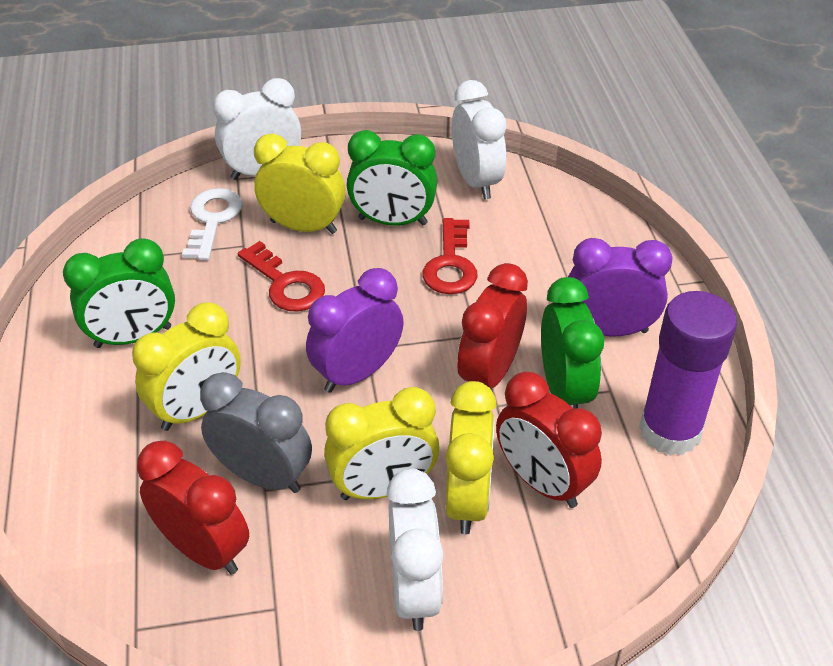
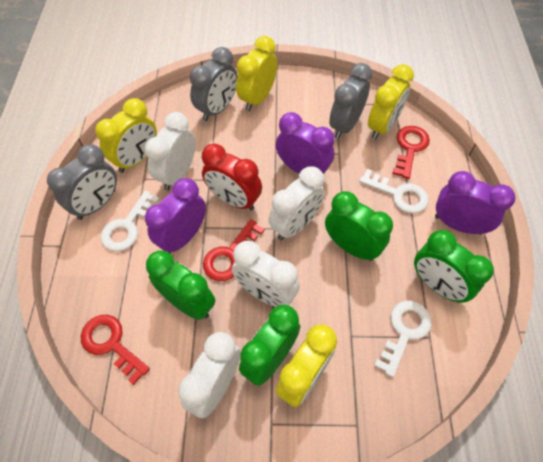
green clock: [63,238,175,348] [347,130,437,226] [541,277,604,409] = 3 -> [146,250,215,320] [239,305,300,386] [325,191,393,261] [414,230,494,302] = 4
grey clock: [200,372,312,493] = 1 -> [47,144,117,220] [190,47,238,121] [329,63,372,139] = 3
purple clock: [306,268,404,393] [568,238,673,337] = 2 -> [145,178,206,253] [276,112,334,174] [435,171,515,235] = 3
purple glue stick: [639,291,737,456] = 1 -> none = 0
red clock: [137,441,249,575] [457,263,528,388] [496,372,602,508] = 3 -> [202,143,262,211] = 1
red key: [238,241,325,311] [423,218,478,294] = 2 -> [81,315,150,385] [203,219,265,281] [392,126,430,179] = 3
white clock: [213,78,301,180] [386,469,443,631] [452,80,506,199] = 3 -> [145,112,195,191] [178,332,241,418] [232,241,300,307] [269,166,325,240] = 4
white key: [182,188,243,260] = 1 -> [101,191,160,252] [359,169,429,214] [374,301,432,377] = 3

